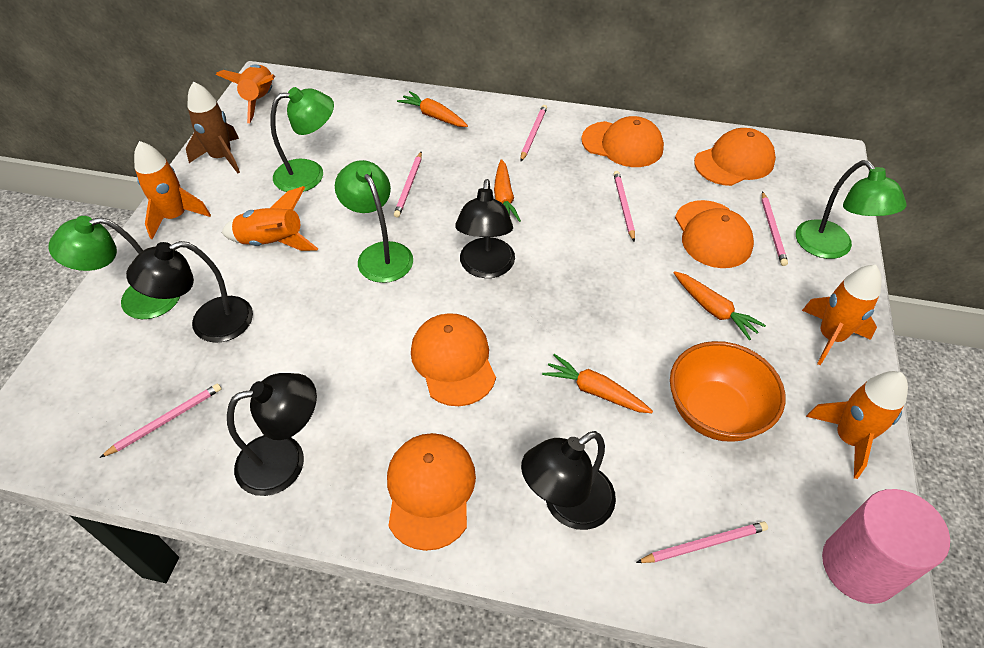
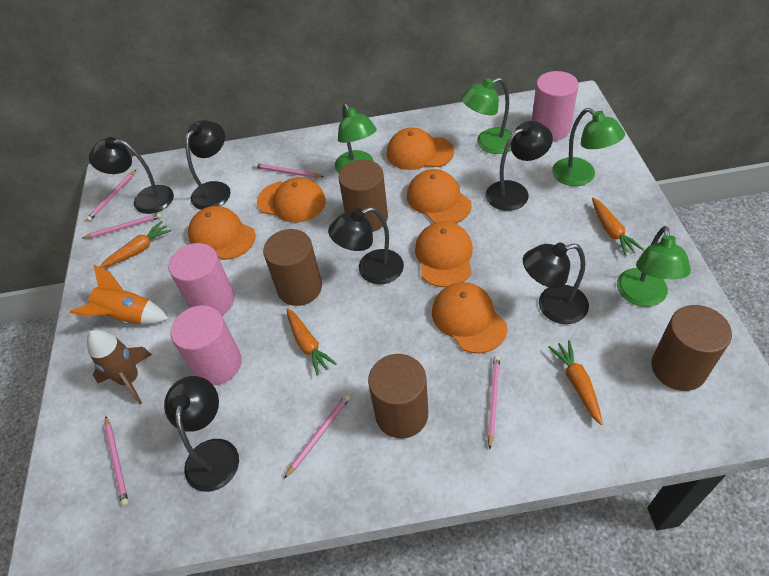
black lamp: [126,241,253,343] [227,373,317,496] [455,179,515,278] [521,431,616,530] = 4 -> [89,137,174,214] [164,376,239,492] [185,120,230,210] [328,207,404,285] [486,121,553,211] [523,242,589,324] = 6
brown cylinder: none = 0 -> [263,229,322,306] [339,160,388,232] [368,354,428,439] [651,305,732,391] = 4
orange bowl: [670,341,785,442] = 1 -> none = 0
orange cap: [387,433,476,551] [411,313,496,406] [581,116,664,167] [675,200,754,268] [694,128,776,186] = 5 -> [188,206,256,260] [257,177,326,223] [387,128,454,170] [407,169,472,224] [415,221,473,287] [432,282,507,353] = 6
orange rocket: [134,141,211,239] [216,65,275,123] [222,186,318,251] [802,265,882,366] [806,371,908,479] = 5 -> [70,265,169,324] = 1
pink cylinder: [822,489,950,604] = 1 -> [168,243,235,315] [170,305,242,385] [532,71,579,141] = 3

